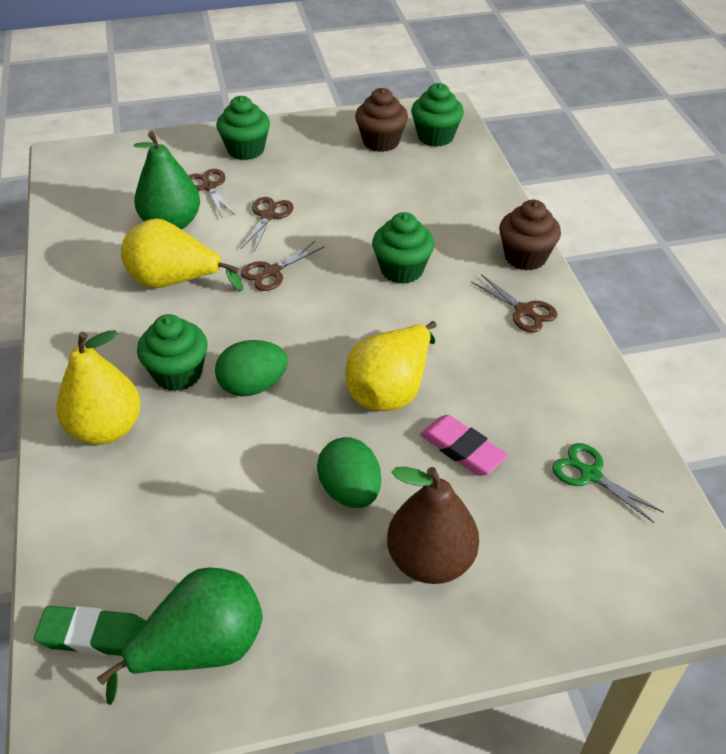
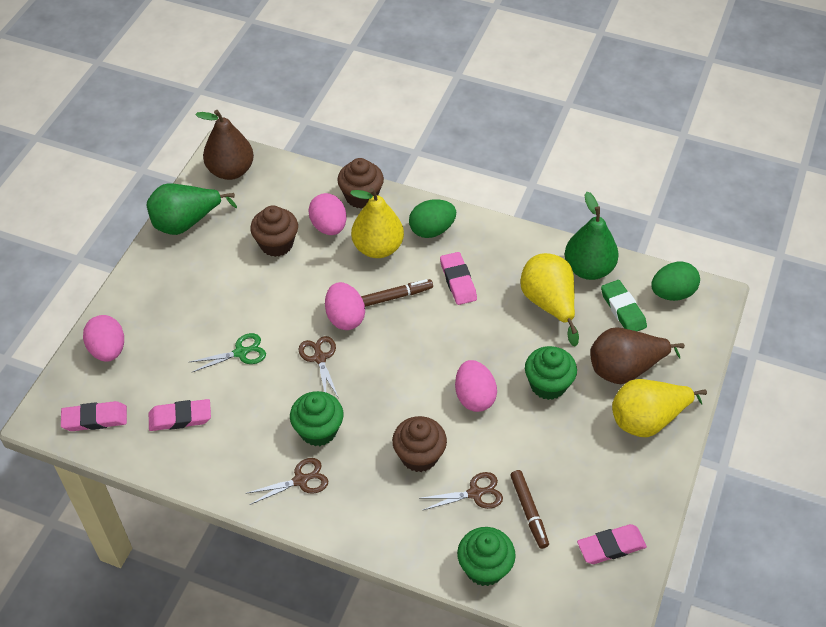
brown cupcake: [355,88,408,152] [499,200,561,270] = 2 -> [250,205,298,257] [337,158,384,208] [392,416,447,472] = 3
brown marker: none = 0 -> [361,279,433,307] [510,470,549,549] = 2
brown pear: [387,467,479,584] = 1 -> [195,110,254,180] [590,327,685,384] = 2
brown scissors: [188,169,235,217] [241,197,294,252] [241,241,324,291] [471,274,557,333] = 4 -> [245,458,328,505] [298,336,338,397] [422,472,503,510] = 3
green cupcake: [137,314,208,391] [216,96,270,160] [372,212,434,284] [411,83,464,147] = 4 -> [290,391,343,446] [457,527,516,586] [525,346,577,400] = 3
pink egg: none = 0 -> [83,315,124,362] [308,193,347,235] [325,282,365,330] [455,360,497,412] = 4
pink eraser: [420,415,508,476] = 1 -> [61,401,127,431] [149,399,211,431] [440,252,477,305] [577,524,647,564] = 4

